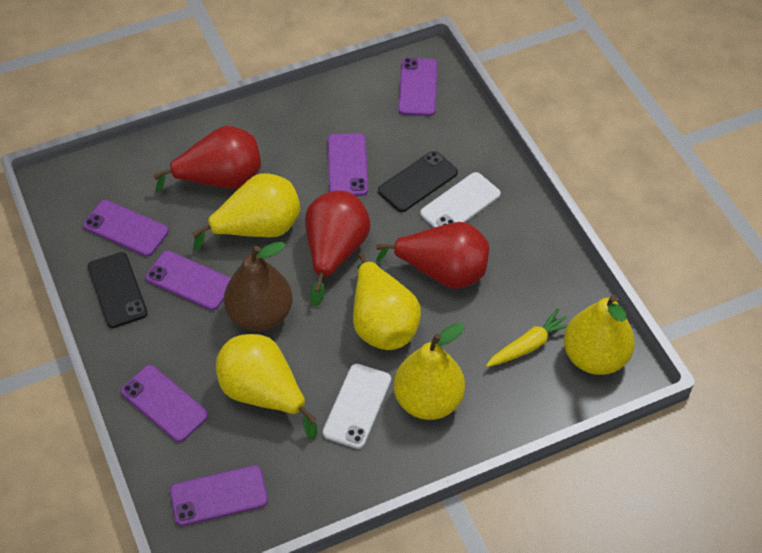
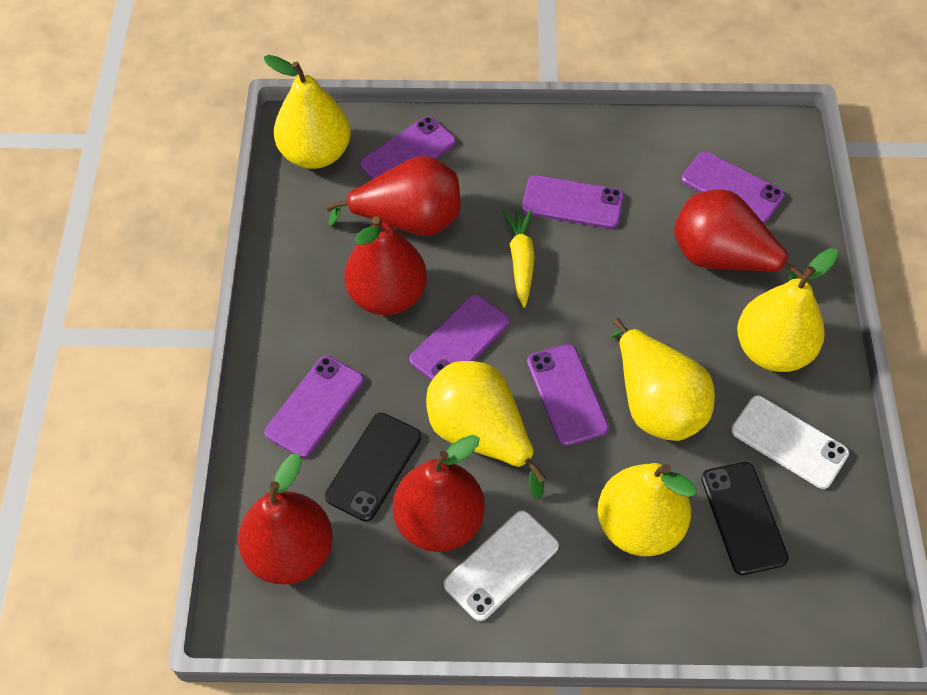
brown pear: [224,242,293,331] = 1 -> none = 0
red pear: [153,126,261,193] [305,190,370,306] [376,222,489,289] = 3 -> [238,453,333,585] [326,156,461,236] [344,216,427,315] [393,435,485,552] [674,189,804,281] = 5

